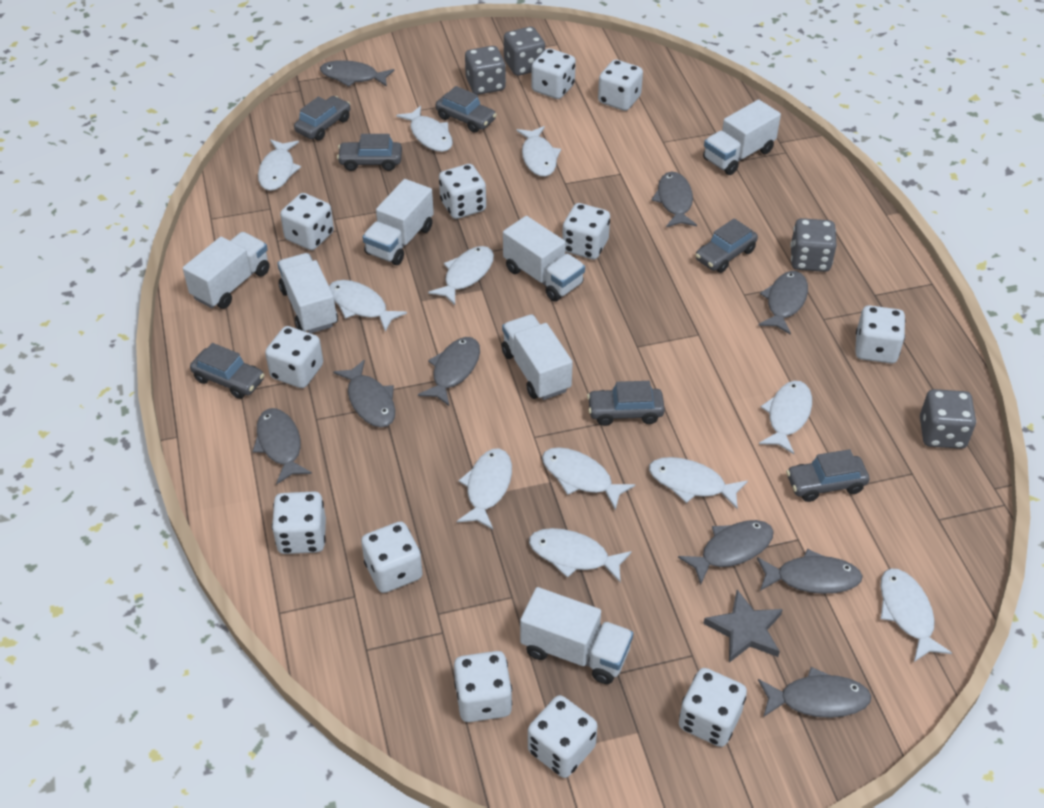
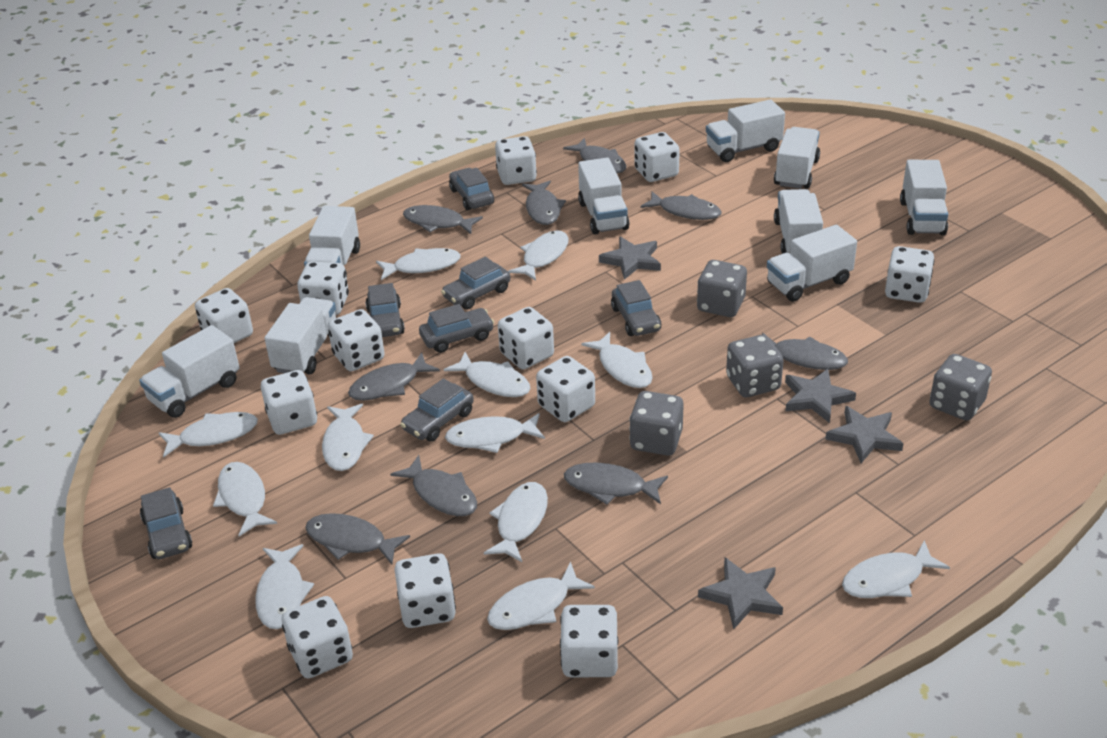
grey star: [703,590,783,663] = 1 -> [599,236,661,280] [698,557,783,629] [785,369,856,423] [825,406,903,463] = 4
white fish: [258,139,301,191] [329,280,407,332] [396,106,453,152] [428,246,494,305] [457,449,512,529] [516,126,561,177] [529,528,632,583] [542,447,635,510] [649,457,748,509] [759,381,812,454] [880,568,952,662] = 11 -> [159,412,258,458] [213,462,277,536] [255,544,314,629] [322,404,374,471] [376,248,461,280] [443,352,531,397] [445,413,545,453] [484,482,548,562] [487,562,595,630] [508,230,568,281] [581,332,653,388] [842,540,950,598] = 12
white truck: [183,232,270,309] [277,253,338,333] [363,179,434,265] [502,314,573,400] [503,216,585,302] [520,587,633,684] [703,100,781,175] = 7 -> [139,325,240,418] [264,297,336,375] [304,206,360,278] [578,158,630,235] [706,99,785,162] [767,225,857,302] [774,127,820,189] [774,189,823,254] [900,160,948,235] = 9

